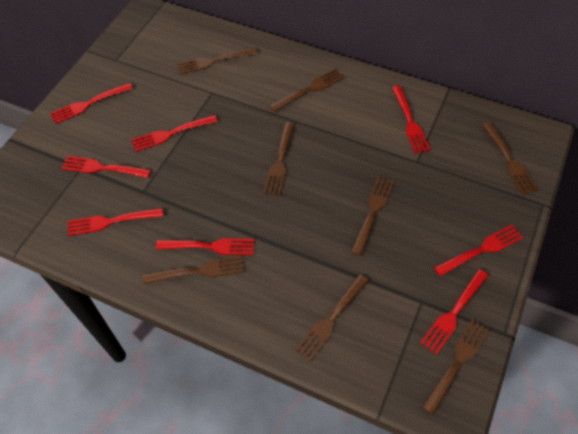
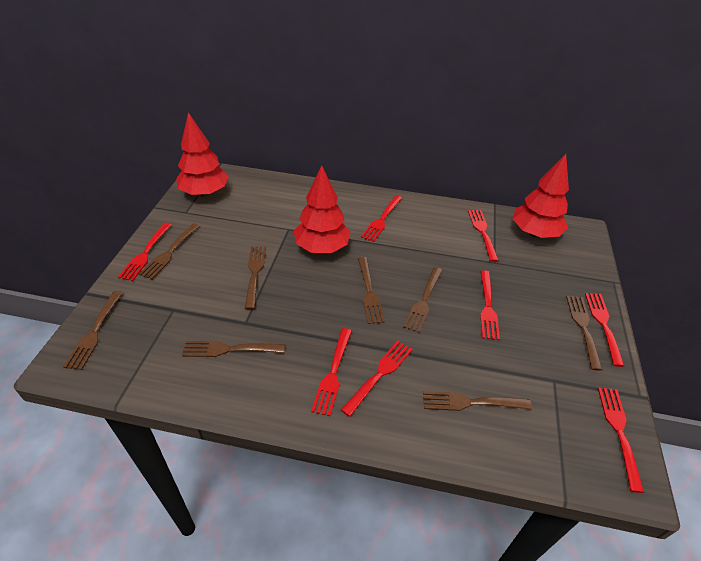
red tree: none = 0 -> [176,112,228,197] [294,166,351,253] [513,154,569,238] = 3

